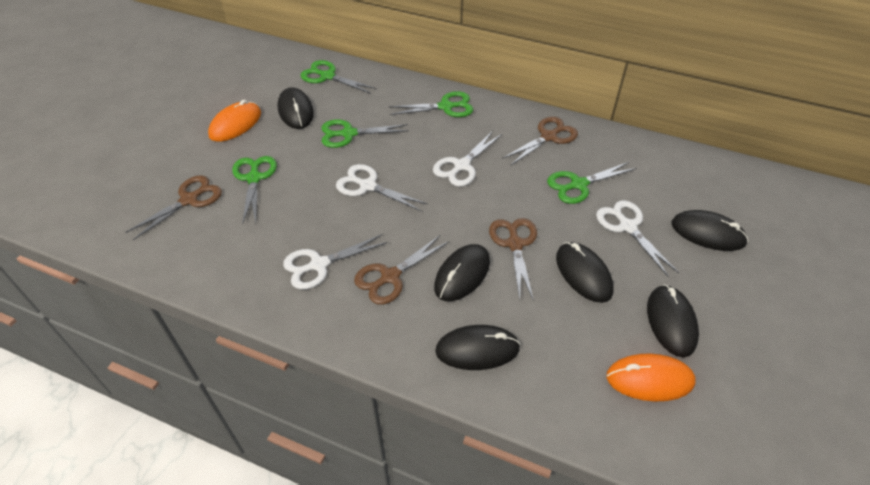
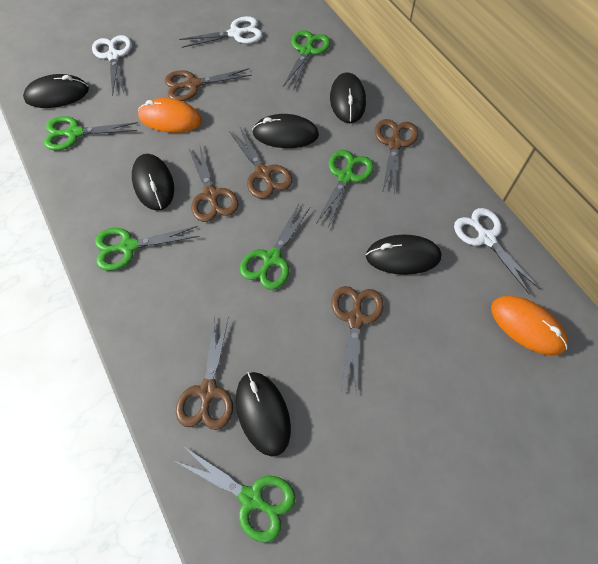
brown scissors: [125,175,222,240] [354,235,449,305] [489,218,537,301] [502,117,578,166] = 4 -> [165,68,252,101] [176,316,233,430] [188,146,239,222] [229,127,292,199] [331,286,383,394] [375,119,418,193] = 6
green scissors: [232,156,277,225] [301,60,376,94] [321,120,409,148] [388,91,473,117] [547,162,637,204] = 5 -> [44,116,138,150] [95,226,200,271] [175,446,296,543] [240,204,311,290] [283,30,330,91] [315,150,374,228] = 6
white scissors: [283,234,388,290] [336,164,427,211] [433,131,502,187] [596,200,679,277] = 4 -> [92,35,132,96] [179,16,263,48] [454,208,540,295] = 3

